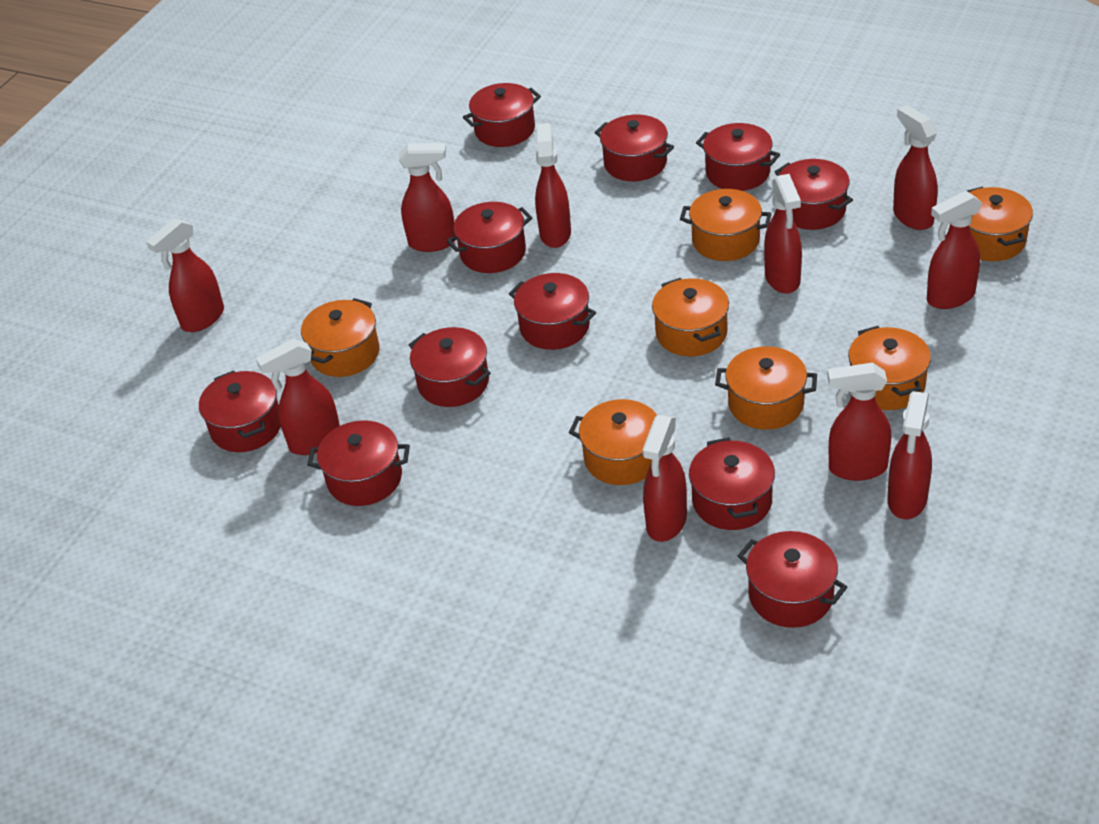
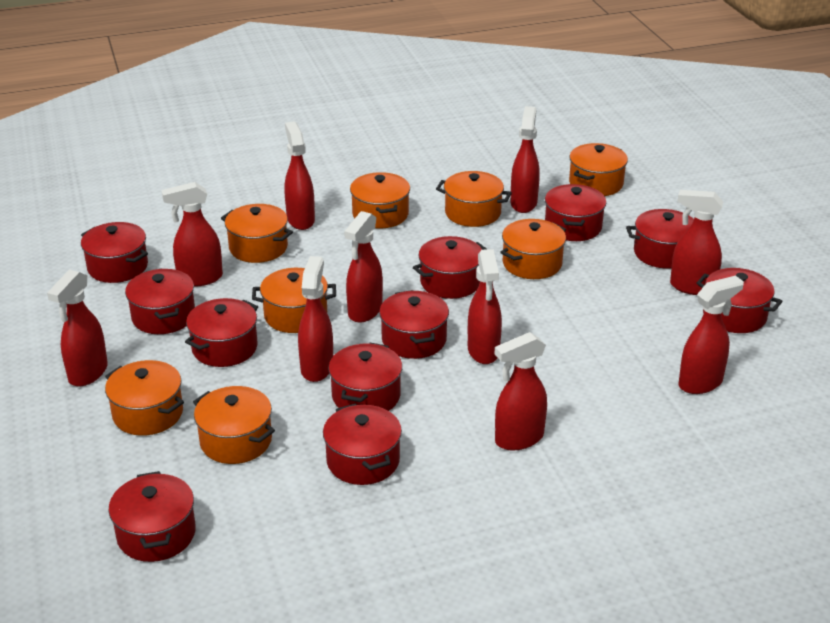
orange pot: [301,298,380,377] [569,399,657,485] [652,278,729,356] [680,189,772,261] [715,346,817,430] [848,326,931,410] [967,187,1033,261] = 7 -> [105,360,184,436] [193,386,275,464] [221,204,293,263] [252,268,336,333] [350,172,410,228] [436,171,512,227] [500,219,566,279] [569,143,628,196] = 8

